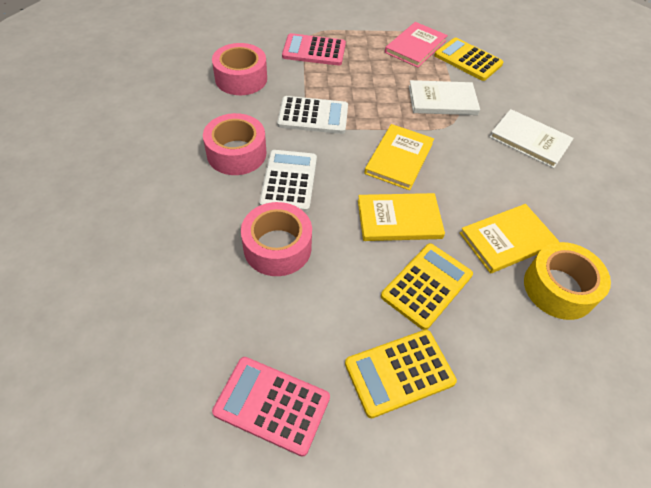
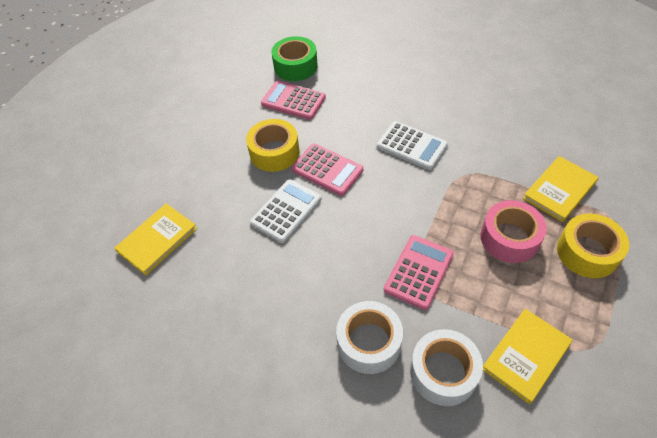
green tape: none = 0 -> [271,36,318,81] = 1
pink book: [385,22,448,67] = 1 -> none = 0
pink calculator: [212,357,330,457] [282,33,346,66] = 2 -> [261,81,326,120] [291,144,364,196] [384,235,454,310] = 3
pink tape: [203,113,266,175] [212,43,267,95] [241,202,312,276] = 3 -> [480,200,547,263] = 1
white book: [409,80,480,115] [490,109,574,168] = 2 -> none = 0
white tape: none = 0 -> [336,301,403,374] [410,329,483,406] = 2
yellow calculator: [345,330,457,418] [381,243,473,330] [434,37,504,81] = 3 -> none = 0
yellow tape: [524,242,611,320] = 1 -> [246,119,299,172] [557,213,629,278] = 2

